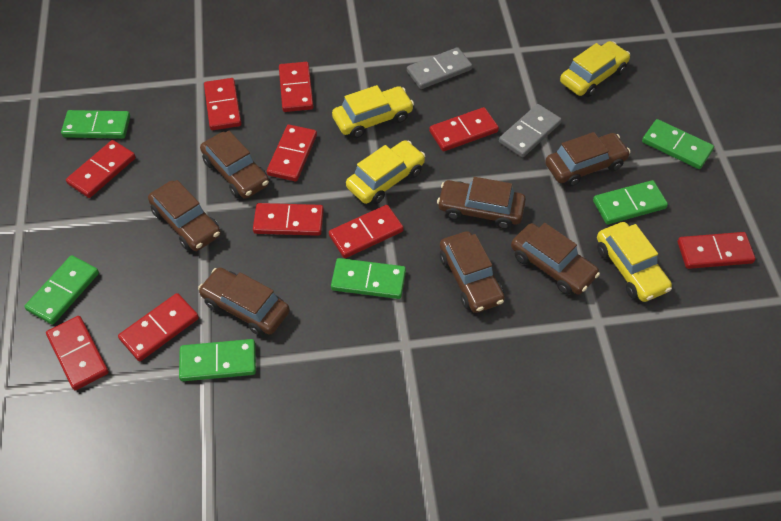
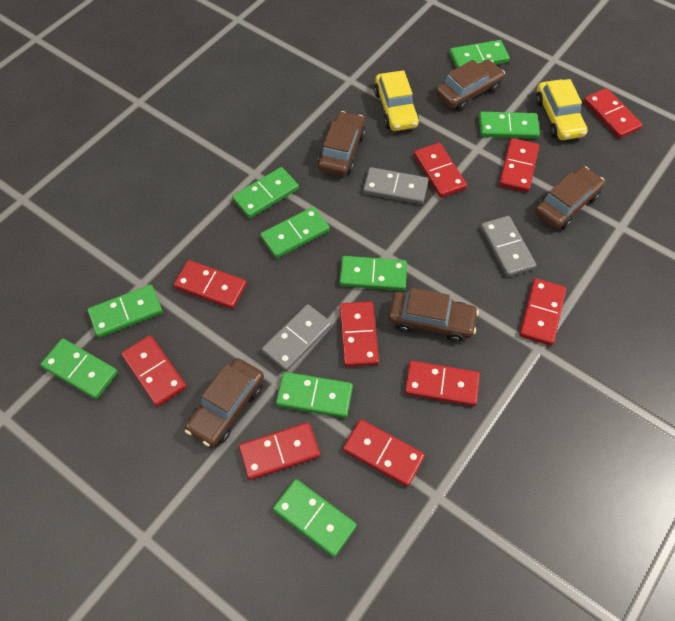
brown car: [148,180,221,251] [198,267,290,336] [200,131,269,199] [437,177,526,229] [440,231,505,313] [511,223,600,295] [545,132,631,187] = 7 -> [185,358,264,447] [318,111,366,176] [388,288,479,342] [436,59,505,111] [535,167,605,229] = 5
green domino: [24,255,99,325] [61,110,130,139] [179,339,256,381] [331,258,406,299] [593,180,668,225] [642,119,714,169] = 6 -> [40,339,118,399] [88,285,163,338] [232,167,299,218] [260,207,330,258] [273,479,357,557] [276,372,353,418] [339,256,407,291] [450,40,510,68] [479,112,540,139] = 9
grey domino: [407,47,472,89] [499,104,562,157] = 2 -> [261,304,332,371] [363,167,428,204] [481,216,537,277] = 3
yellow car: [332,85,414,138] [346,140,425,204] [560,41,630,97] [597,222,672,302] = 4 -> [374,70,419,131] [536,79,587,140] = 2

